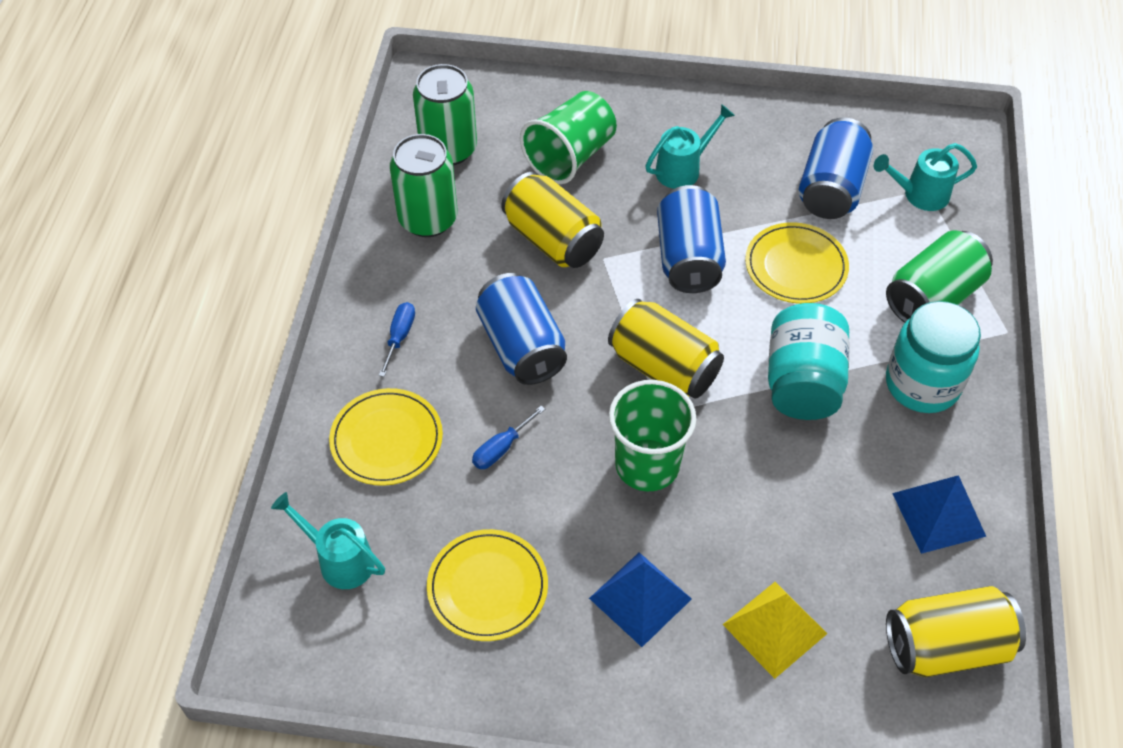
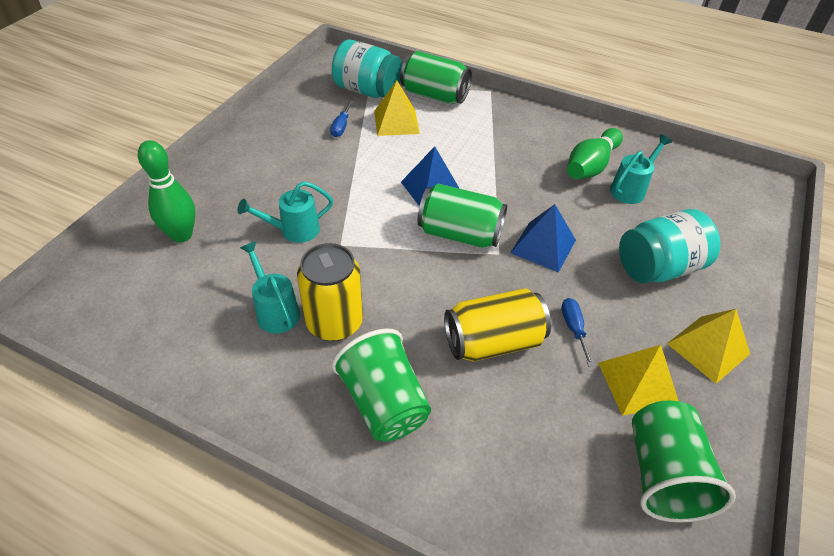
blue can: [476,273,567,385] [657,185,726,293] [799,117,873,219] = 3 -> none = 0
green bowling pin: none = 0 -> [138,140,195,243] [567,128,623,179] = 2
green can: [390,134,458,237] [413,64,477,165] [886,230,993,323] = 3 -> [400,51,472,104] [417,184,507,248] = 2
yellow can: [501,172,604,268] [608,299,724,399] [886,586,1026,677] = 3 -> [297,243,363,341] [444,288,551,362] = 2
yellow plate: [329,388,443,486] [427,529,548,641] [745,222,849,304] = 3 -> none = 0
yellow pyramid: [722,582,827,679] = 1 -> [374,80,420,136] [598,345,679,416] [667,309,750,384] = 3

